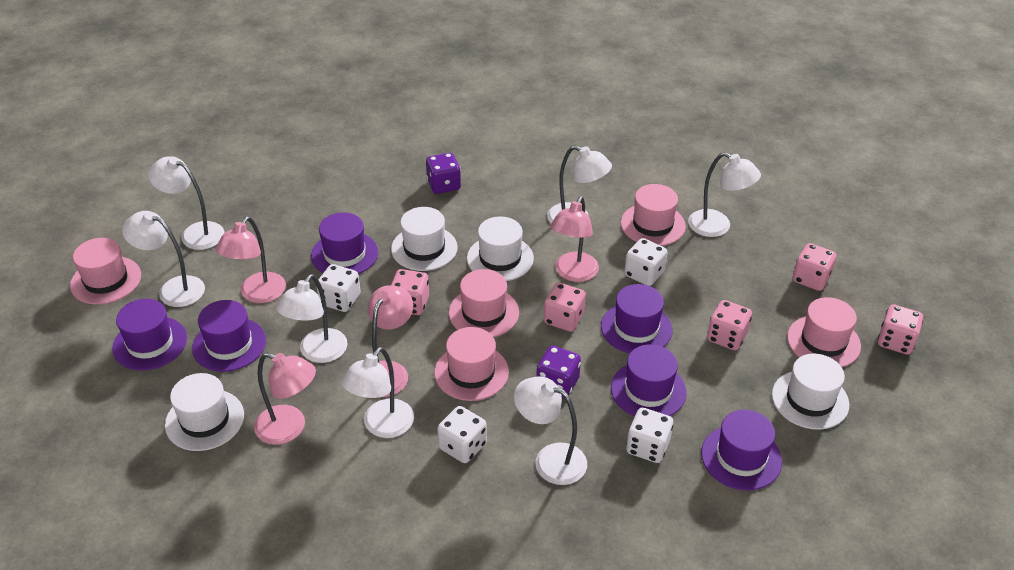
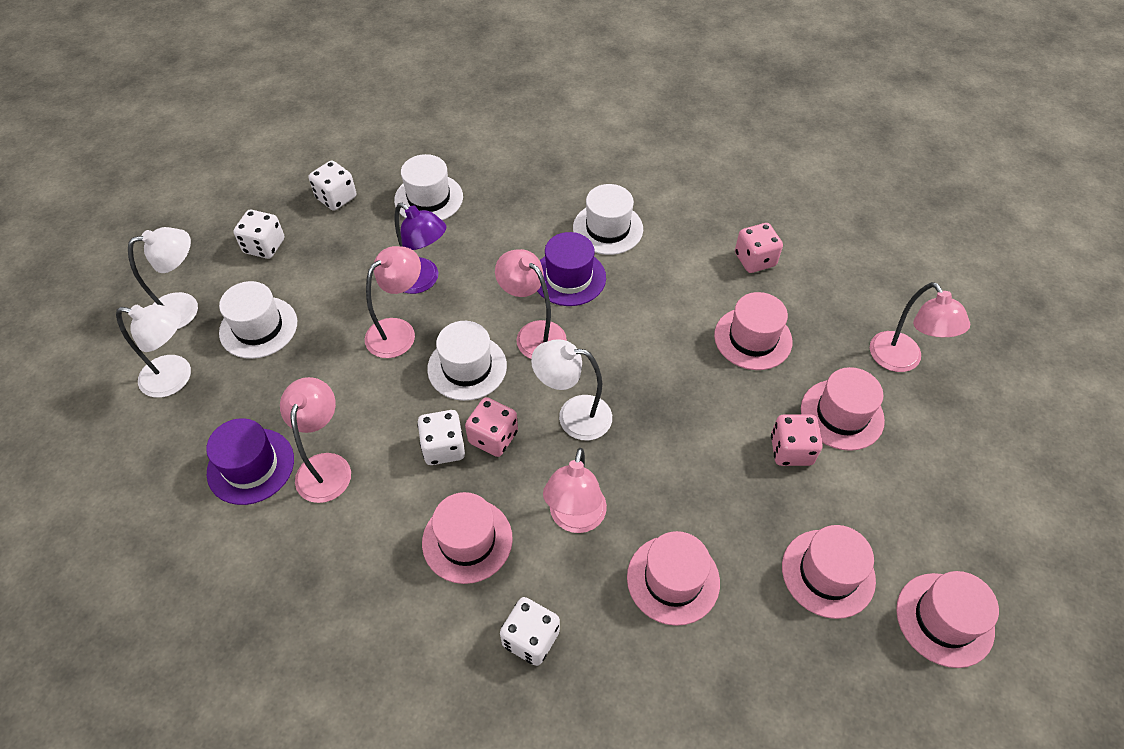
pink dice: [391,269,429,315] [544,283,586,332] [707,300,752,350] [793,243,837,291] [878,304,923,355] = 5 -> [465,397,518,457] [735,223,783,273] [771,414,823,466] = 3
pink hat: [70,238,141,305] [434,327,509,401] [449,269,519,337] [621,184,686,246] [787,297,861,367] = 5 -> [422,492,513,584] [627,531,720,626] [714,292,792,370] [782,525,876,619] [801,367,885,451] [896,571,999,668] = 6
pink lamp: [216,216,286,303] [254,352,316,445] [368,285,413,397] [550,196,599,282] = 4 -> [280,377,351,503] [365,246,421,358] [495,249,567,359] [543,448,607,533] [870,282,970,372] = 5
purple dice: [426,153,461,194] [536,345,581,398] = 2 -> none = 0
purple hat: [112,299,187,371] [192,300,266,372] [311,212,378,274] [601,284,673,353] [611,344,687,417] [701,410,782,490] = 6 -> [206,418,294,505] [537,232,606,306] = 2
purple lamp: none = 0 -> [395,203,446,294] = 1
white lamp: [122,211,205,307] [148,156,224,250] [276,274,348,363] [341,347,414,438] [514,376,587,485] [547,145,612,223] [688,152,761,237] = 7 -> [116,304,191,398] [128,227,198,329] [531,339,612,440] = 3

